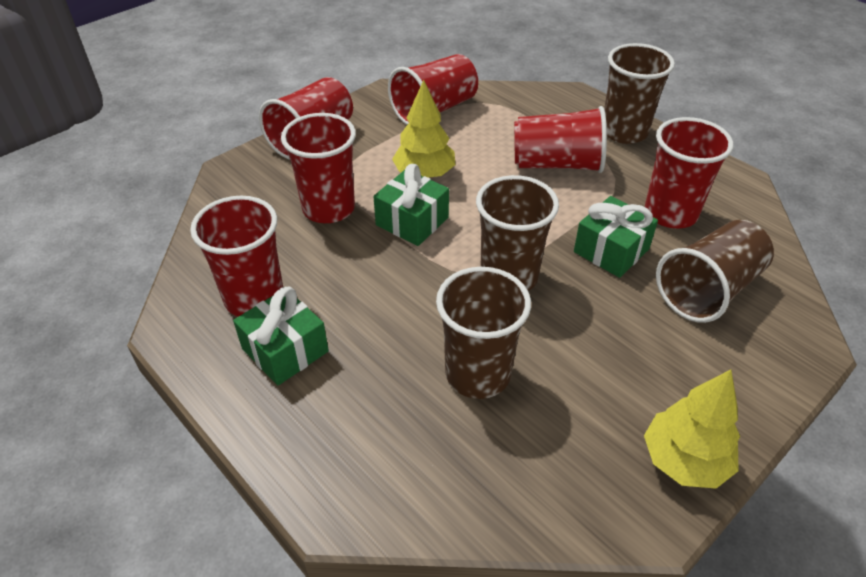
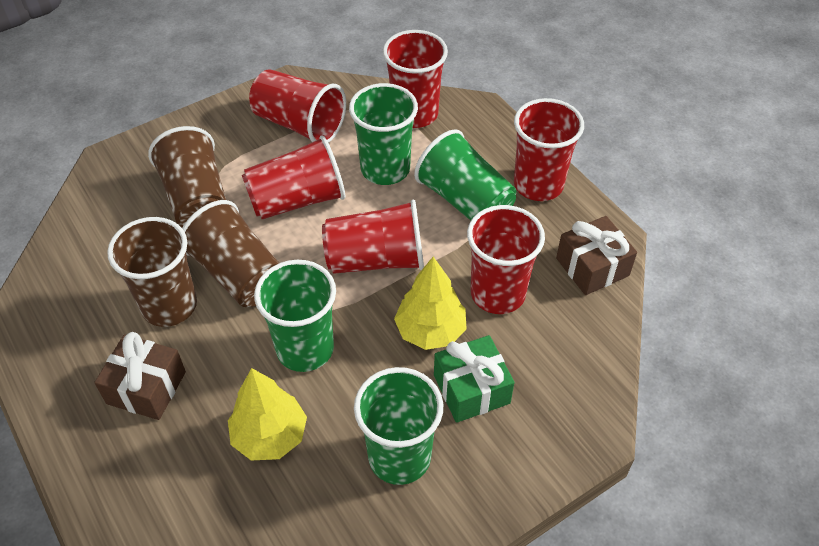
brown cup: [436,267,531,399] [476,175,559,291] [604,43,675,144] [656,220,774,323] = 4 -> [107,217,197,327] [148,126,226,227] [182,200,279,307] = 3
brown gift: none = 0 -> [94,332,186,420] [556,216,637,295] = 2
green cup: none = 0 -> [254,260,336,372] [349,83,418,185] [354,367,443,485] [414,129,516,221] = 4
green gift: [233,286,329,386] [373,164,449,246] [574,196,658,278] = 3 -> [434,335,515,423] = 1

